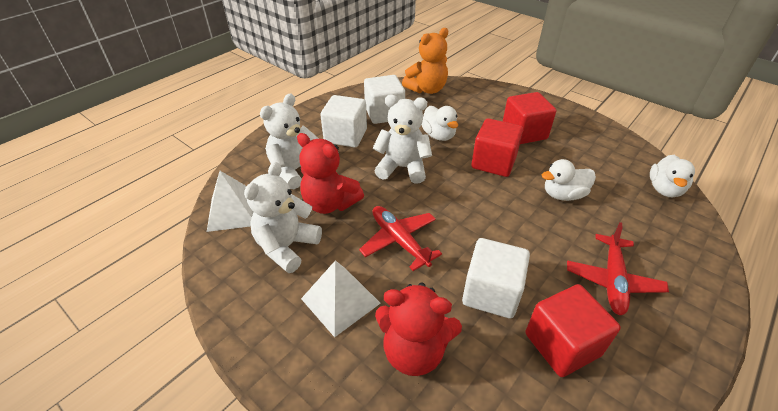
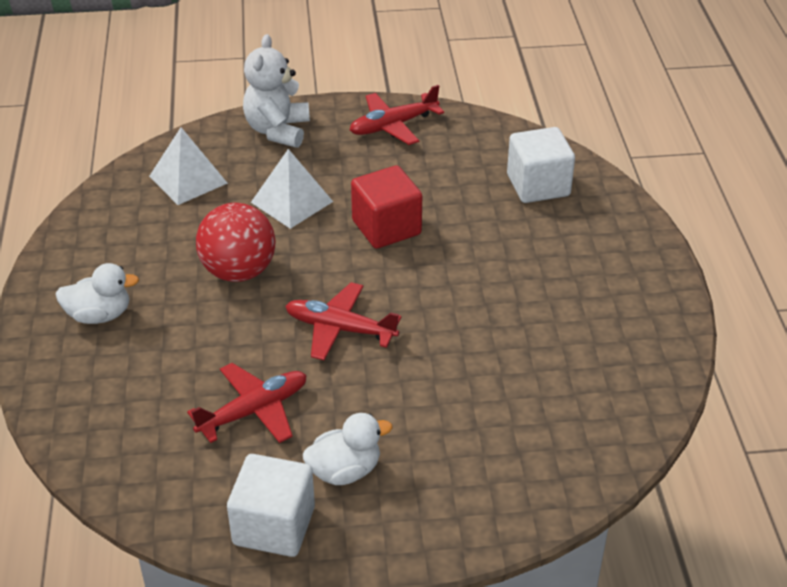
orange teddy bear: [402,28,448,94] = 1 -> none = 0
red ball: none = 0 -> [196,203,276,282] = 1
red cube: [471,118,523,177] [503,92,556,144] [526,284,621,377] = 3 -> [351,166,422,249] = 1
red plane: [359,206,442,271] [567,222,669,315] = 2 -> [187,363,307,443] [285,282,401,360] [350,85,444,145] = 3
red teddy bear: [297,133,364,214] [375,283,462,376] = 2 -> none = 0
white cube: [320,95,367,147] [364,75,405,124] [462,238,530,318] = 3 -> [227,454,315,557] [507,127,575,203] = 2
white duck: [421,106,458,141] [542,159,596,201] [650,155,695,198] = 3 -> [56,263,139,324] [303,413,392,485] = 2
white teddy bear: [244,162,322,273] [260,94,319,189] [373,95,432,184] = 3 -> [243,34,310,148] = 1

